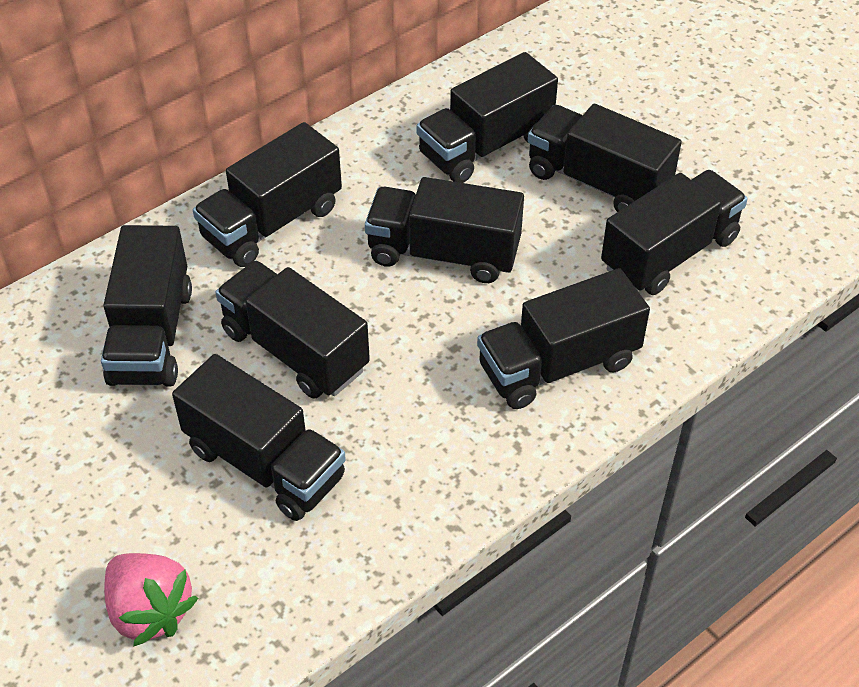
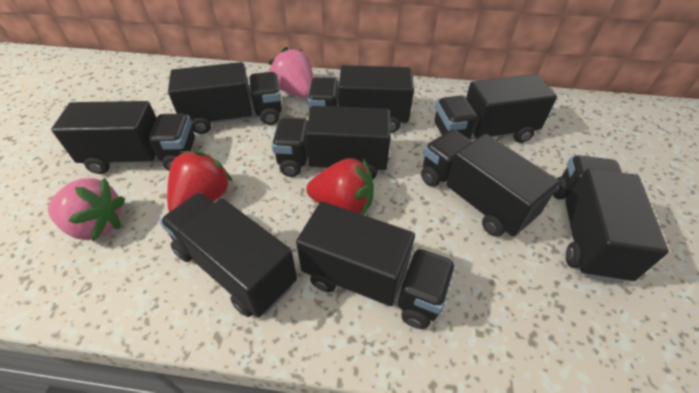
pink strawberry: [104,553,198,647] = 1 -> [48,178,125,241] [268,47,313,97] = 2
red strawberry: none = 0 -> [167,150,233,212] [306,158,374,215] = 2

